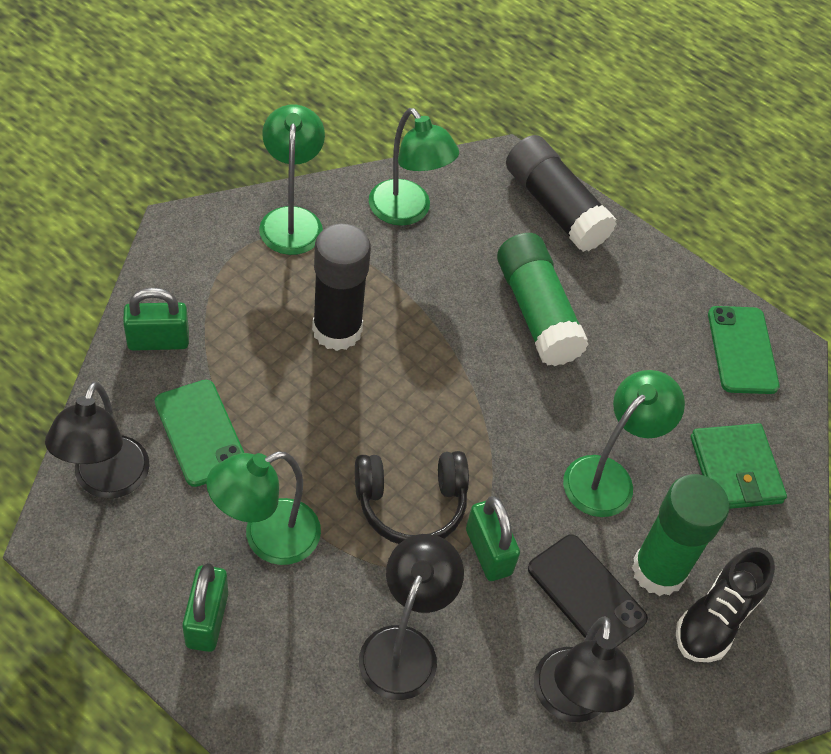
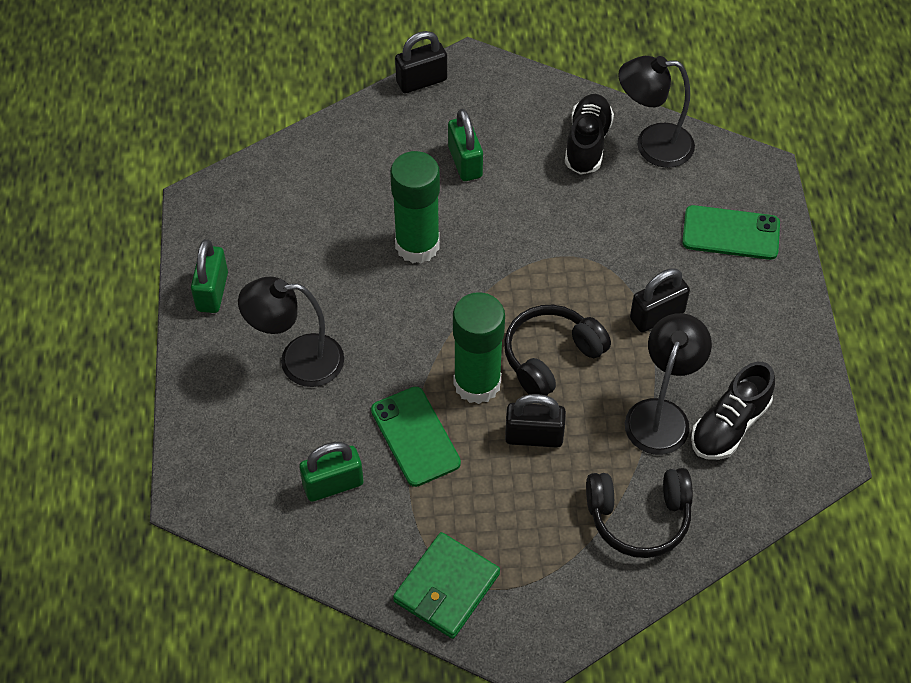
black glue stick: [312,224,371,351] [506,135,616,252] = 2 -> none = 0
black headphones: [355,451,469,544] = 1 -> [504,305,611,396] [586,468,693,558] = 2
black padlock: none = 0 -> [395,31,447,93] [505,394,566,448] [630,268,690,332] = 3
black phone: [528,535,648,647] = 1 -> none = 0
black shoe: [676,547,775,662] = 1 -> [565,94,614,175] [691,362,775,460] = 2
green lamp: [206,452,321,565] [259,104,325,255] [369,108,459,226] [563,370,685,517] = 4 -> none = 0

